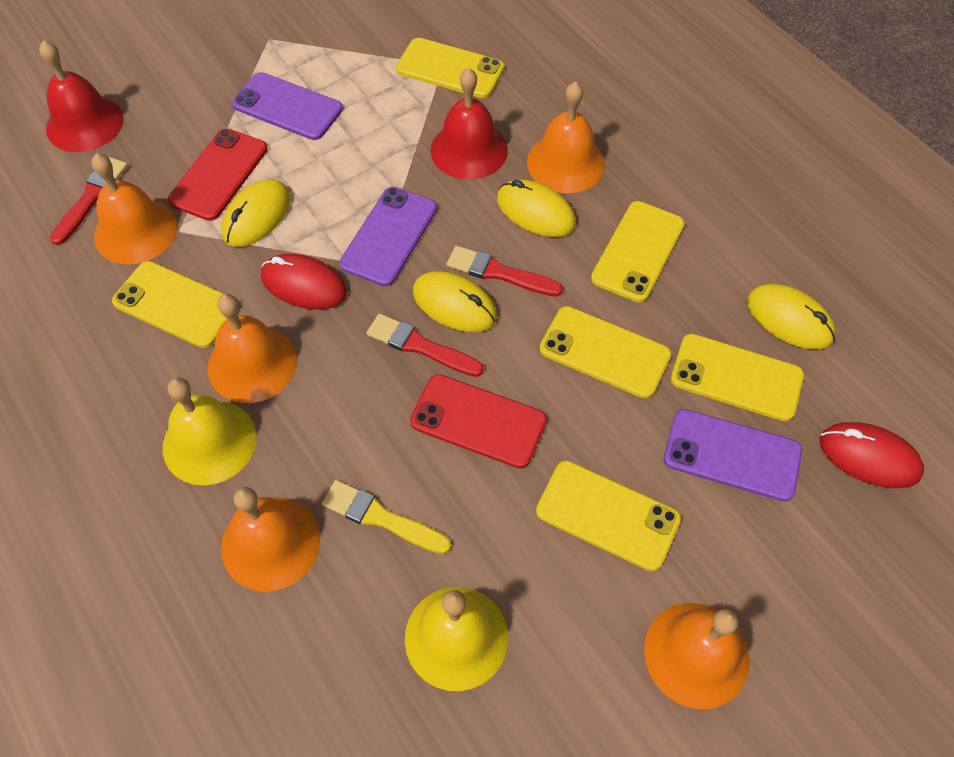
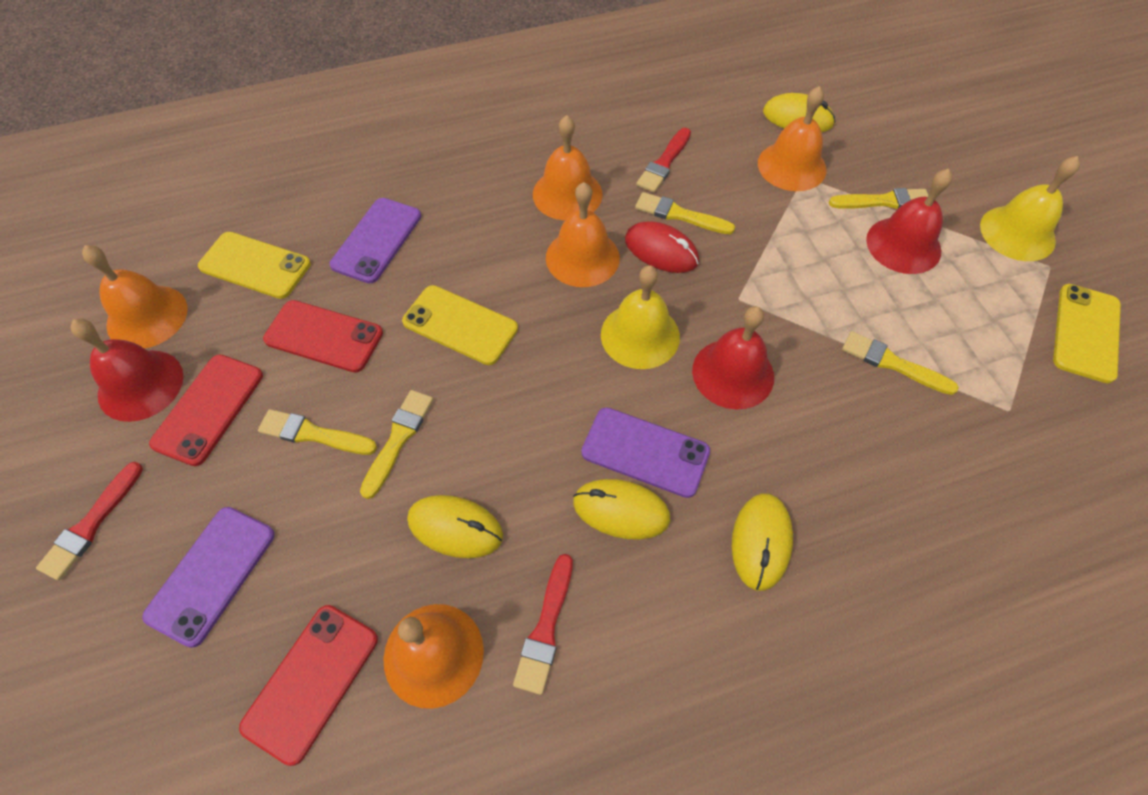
red bell: [39,40,124,152] [431,68,508,180] = 2 -> [70,319,183,422] [692,306,774,410] [866,169,952,274] = 3
red mouse: [261,254,347,310] [820,422,924,488] = 2 -> [625,221,699,273] = 1
red phone: [168,128,268,221] [410,374,547,469] = 2 -> [149,355,263,466] [239,605,378,766] [263,300,383,373] = 3
yellow brush: [322,480,451,554] = 1 -> [258,409,377,455] [360,390,433,499] [635,192,735,234] [829,188,928,209] [842,331,959,395] = 5
yellow phone: [112,261,227,348] [396,38,504,98] [536,461,681,571] [540,306,671,398] [591,201,685,303] [671,334,804,421] = 6 -> [198,232,311,299] [402,285,518,365] [1053,284,1121,383] = 3

